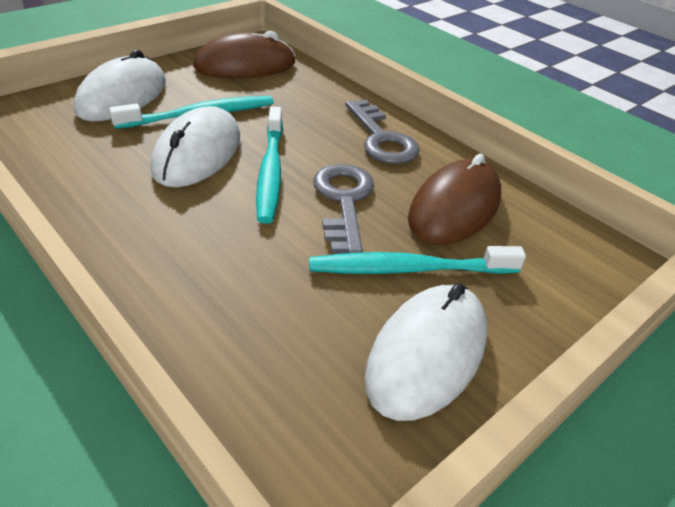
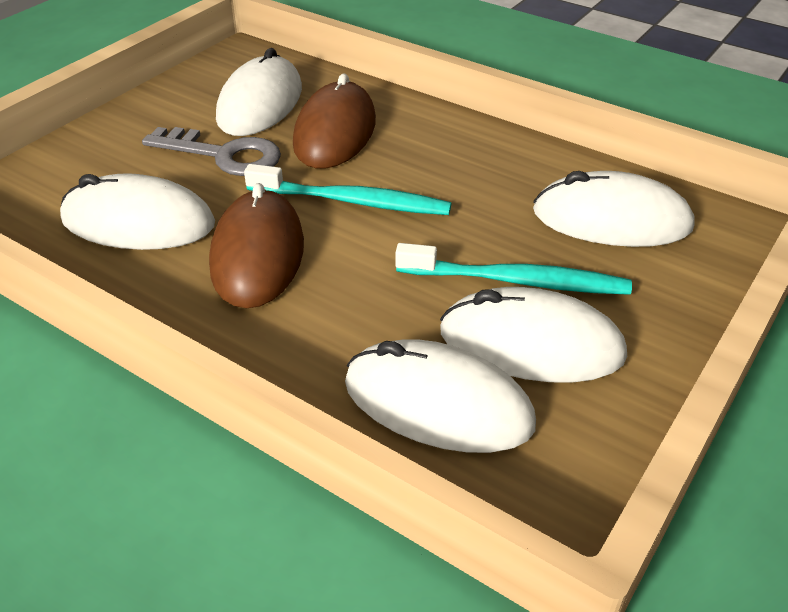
grey key: [313,164,374,253] [345,99,420,164] = 2 -> [142,127,281,176] = 1
turquoise toothbrush: [109,96,274,129] [256,106,283,224] [309,246,526,274] = 3 -> [244,164,451,215] [395,243,632,295] = 2
white mouse: [73,50,166,121] [151,106,240,187] [365,283,487,421] = 3 -> [60,173,215,250] [216,48,302,136] [345,339,536,453] [440,287,627,383] [533,171,694,247] = 5

